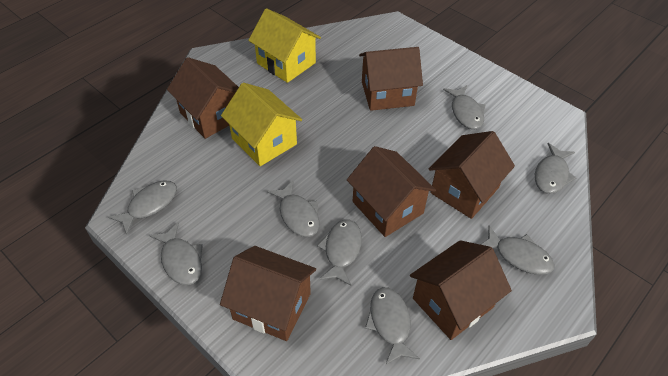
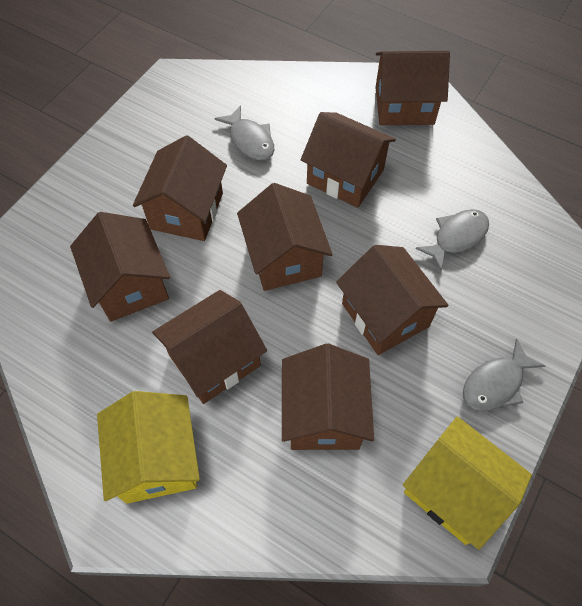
brown house: [167,57,239,139] [220,246,316,341] [347,146,436,237] [359,47,423,111] [410,240,512,340] [429,131,515,219] = 6 -> [70,212,170,322] [133,135,227,241] [152,290,267,404] [237,183,333,291] [282,344,374,450] [301,112,396,208] [336,245,449,355] [375,51,450,125] = 8
grey fish: [108,180,177,235] [149,222,203,285] [267,181,320,237] [317,219,362,286] [365,287,420,366] [443,85,485,129] [480,225,555,275] [535,143,576,194] = 8 -> [214,105,274,161] [415,209,489,271] [463,338,545,412] = 3

